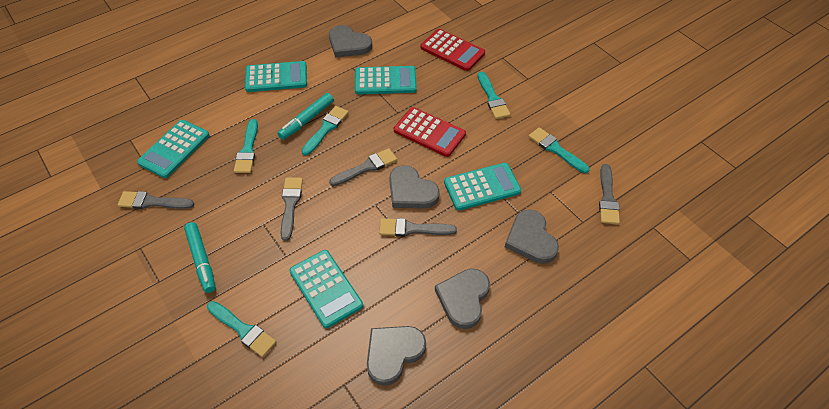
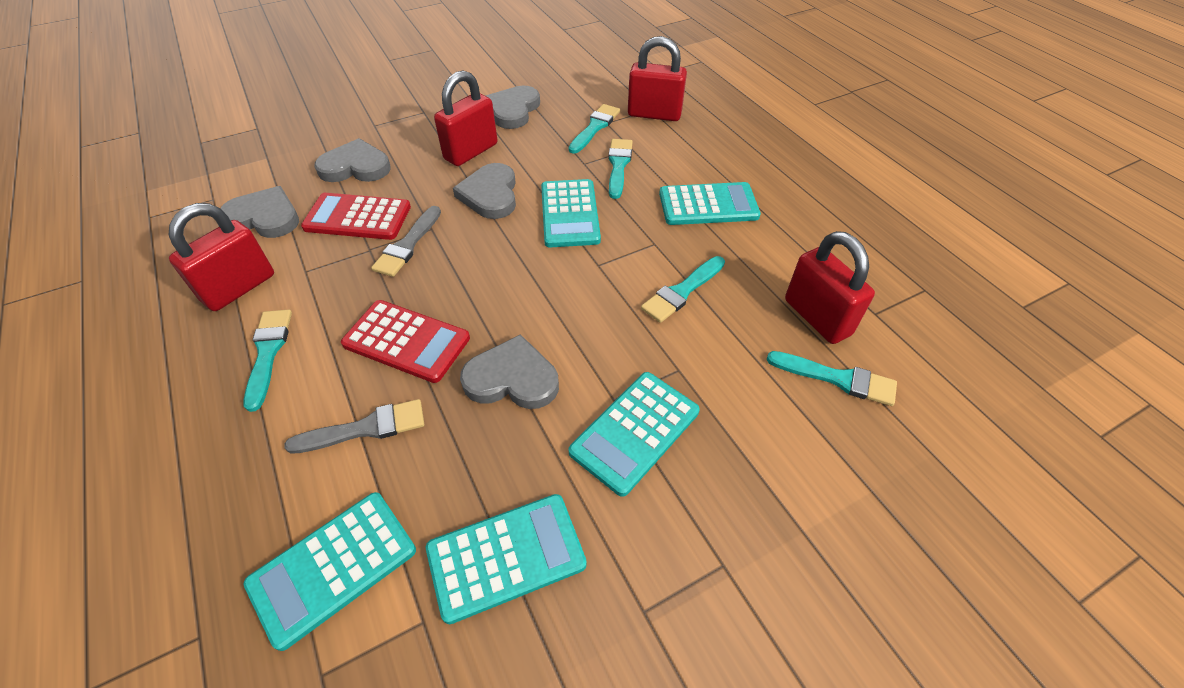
grey brush: [118,191,194,209] [280,178,303,241] [329,148,397,186] [379,218,457,237] [599,164,620,224] = 5 -> [284,399,424,454] [371,206,441,277] = 2
red padlock: none = 0 -> [169,203,274,311] [434,70,497,166] [628,36,687,121] [785,231,875,344] = 4
turquoise marker: [184,222,216,293] [278,93,334,140] = 2 -> none = 0

